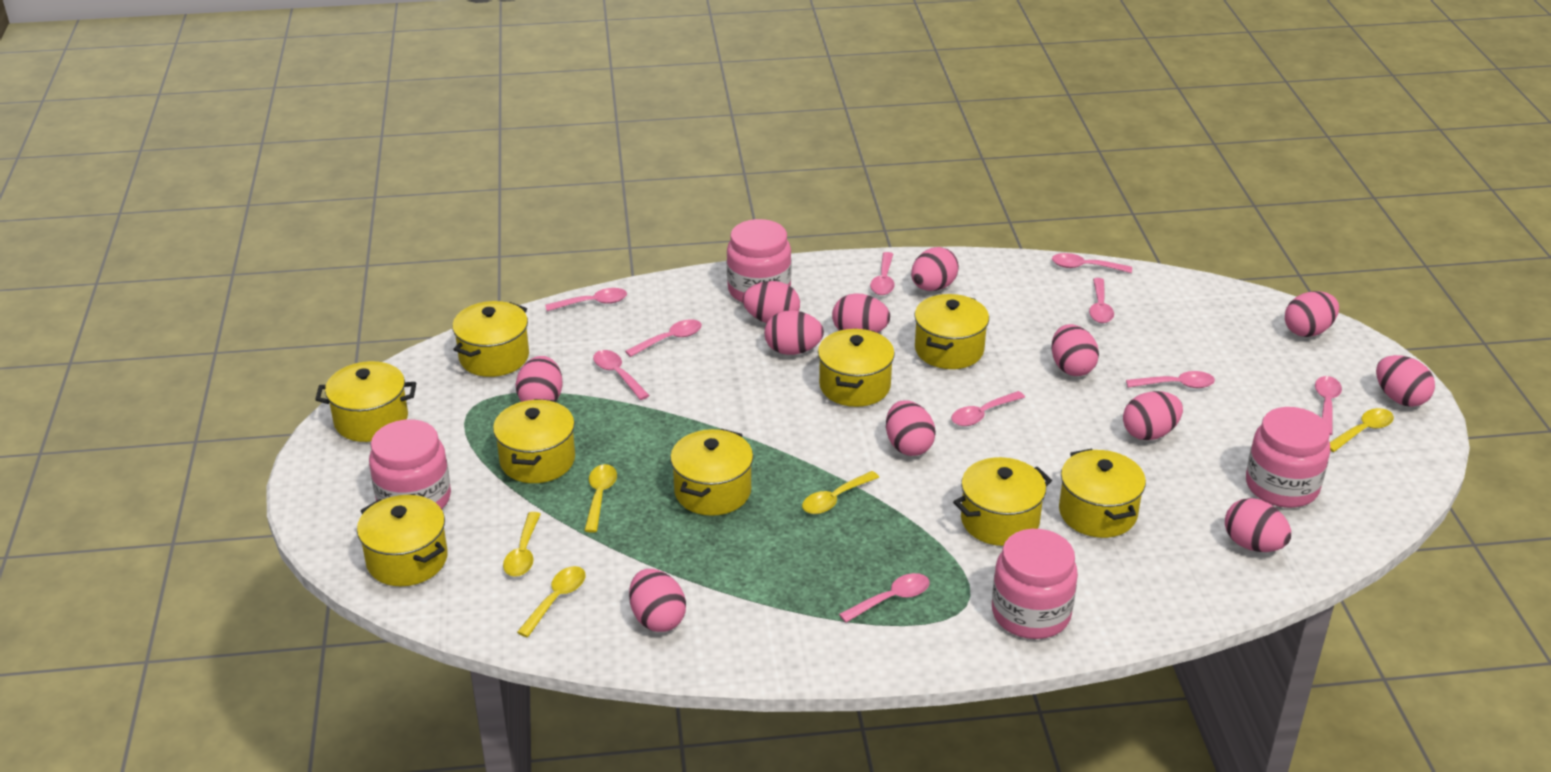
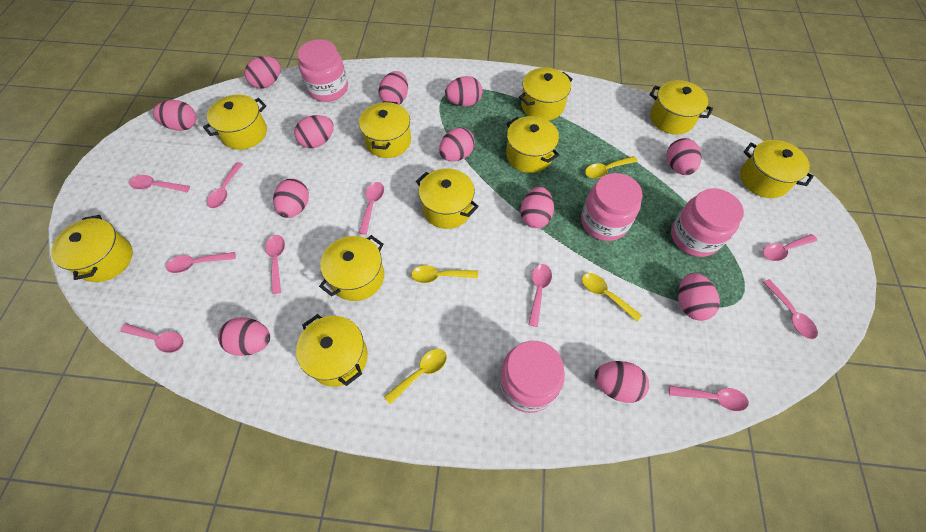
yellow pot: [315,361,416,442] [357,495,448,586] [452,301,529,377] [493,399,575,483] [670,429,753,516] [818,328,895,407] [914,294,989,369] [953,457,1052,546] [1059,449,1146,538] = 9 -> [51,215,133,282] [203,95,267,150] [296,314,368,387] [319,235,384,301] [359,101,411,158] [416,168,479,229] [506,116,559,173] [519,67,573,120] [650,80,713,135] [740,140,814,198] = 10
yellow spoon: [503,512,541,577] [517,566,586,637] [584,464,617,533] [802,471,879,514] [1330,408,1394,452] = 5 -> [384,349,447,404] [411,265,478,283] [582,273,642,322] [585,156,638,178] = 4

